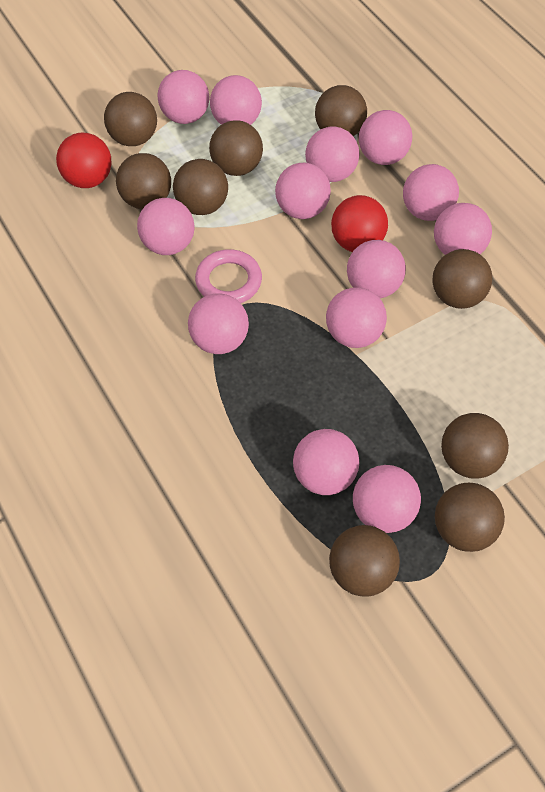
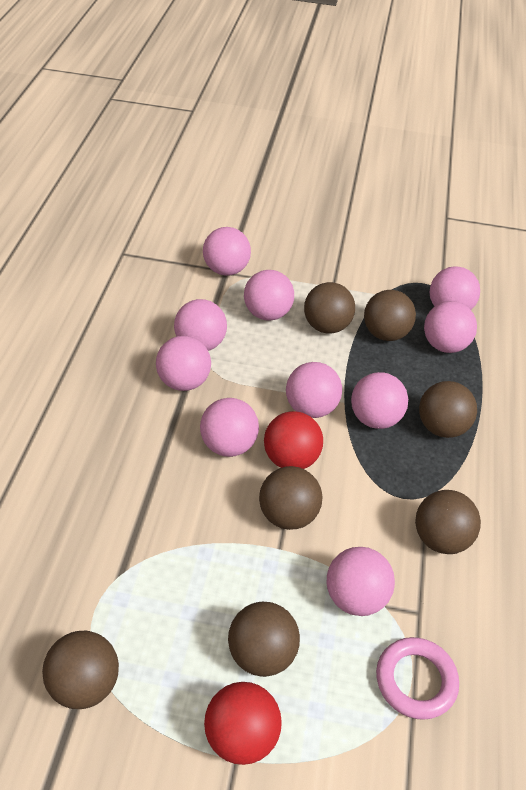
brown ball: [104,92,157,146] [116,153,171,209] [173,159,228,215] [209,120,263,176] [315,85,367,136] [329,525,400,597] [432,249,492,309] [435,483,505,552] [441,413,509,479] = 9 -> [42,631,119,709] [228,602,300,677] [259,466,322,530] [304,282,355,333] [364,290,416,341] [415,490,481,554] [419,381,477,438] = 7
pink ball: [137,198,195,255] [158,70,209,124] [188,294,249,354] [210,75,262,125] [275,163,331,219] [293,429,359,495] [305,126,360,182] [326,287,387,348] [347,240,406,298] [353,465,421,533] [359,110,412,165] [403,164,459,221] [434,203,492,255] = 13 -> [156,336,211,391] [174,299,227,351] [200,398,259,457] [203,227,251,276] [244,270,294,321] [286,362,342,418] [327,547,395,616] [351,372,408,429] [424,301,477,353] [430,266,480,310] = 10

